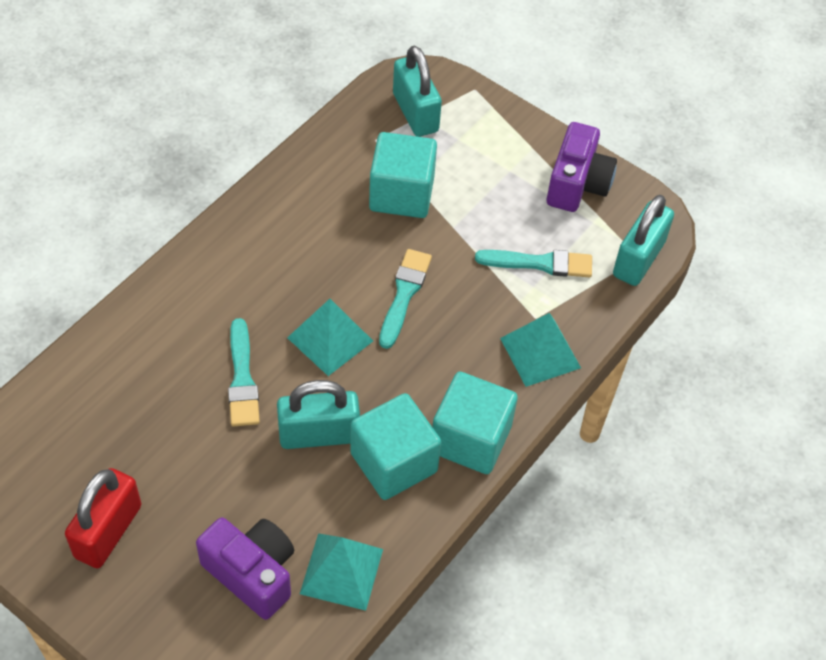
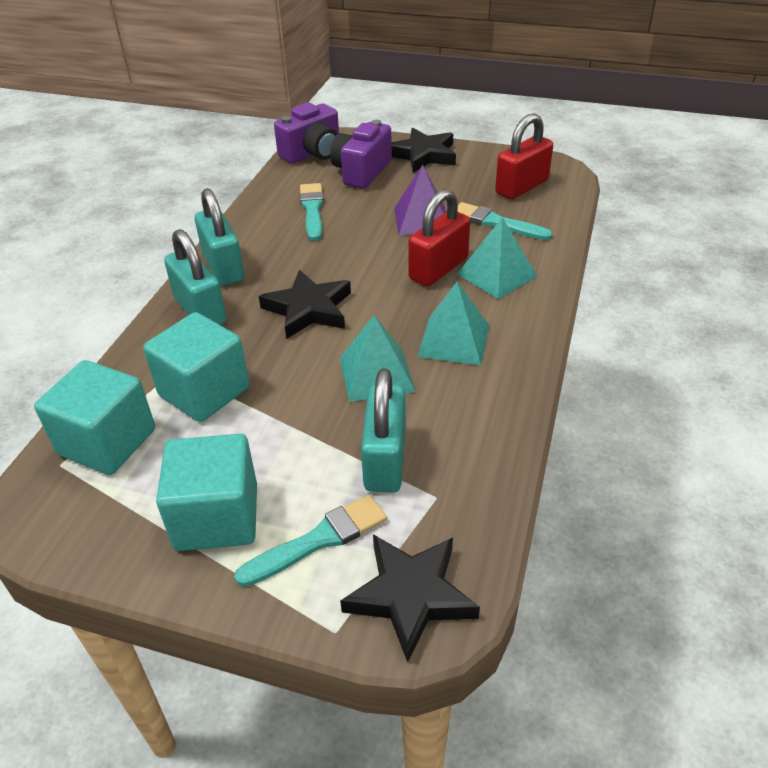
black star: none = 0 -> [259,270,351,339] [340,534,480,663] [392,128,456,173] = 3
purple pyramid: none = 0 -> [394,165,446,235] = 1
red padlock: [65,468,141,568] = 1 -> [408,189,470,286] [495,113,553,199] = 2

